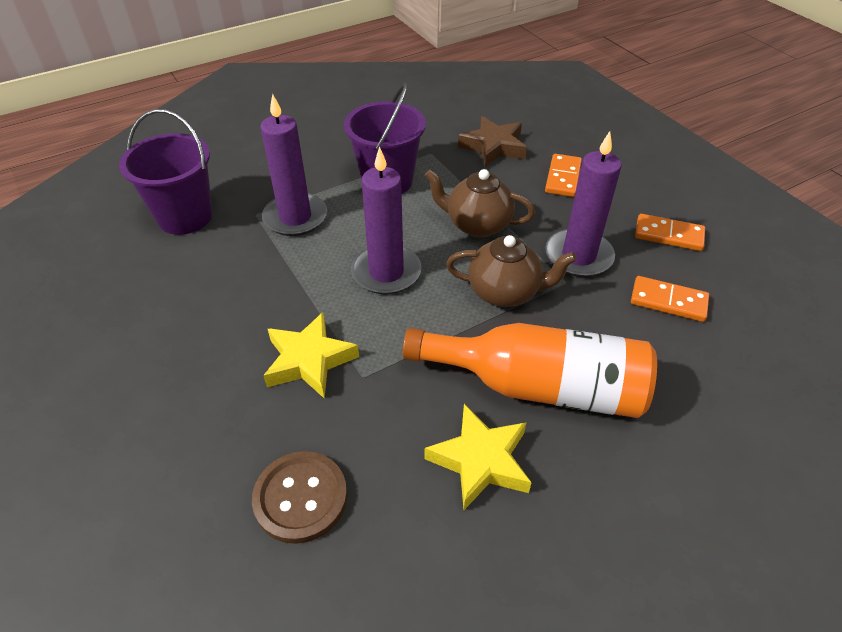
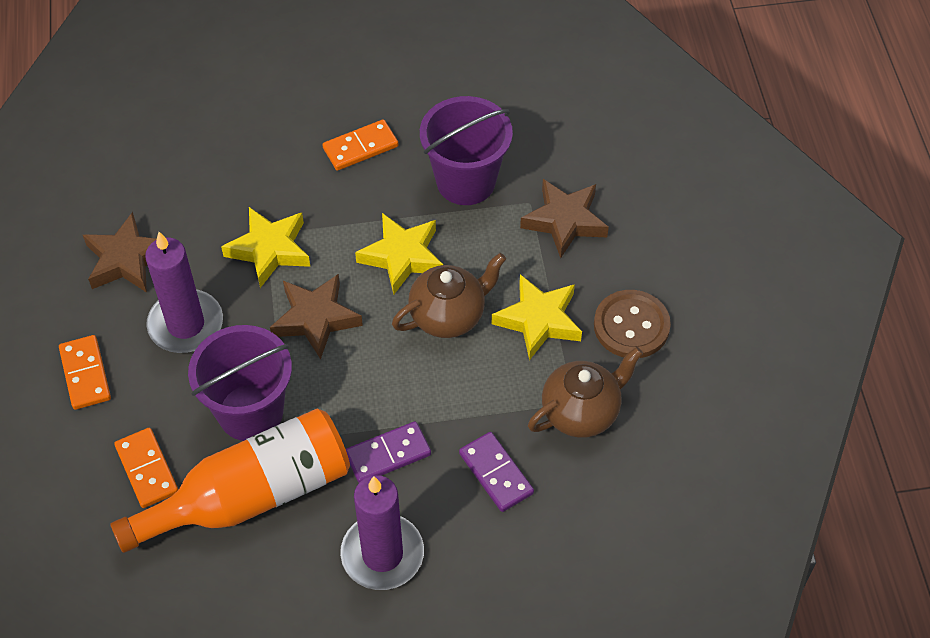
brown star: [458,116,527,167] = 1 -> [83,212,157,293] [270,274,363,359] [520,179,609,258] = 3
purple candle: [260,94,327,236] [351,146,422,294] [545,131,622,277] = 3 -> [145,232,223,353] [340,475,424,590] = 2
purple domino: none = 0 -> [346,421,431,483] [459,432,534,512] = 2
yellow star: [263,312,359,399] [425,404,532,510] = 2 -> [221,207,310,288] [355,213,443,294] [492,274,582,360] = 3

